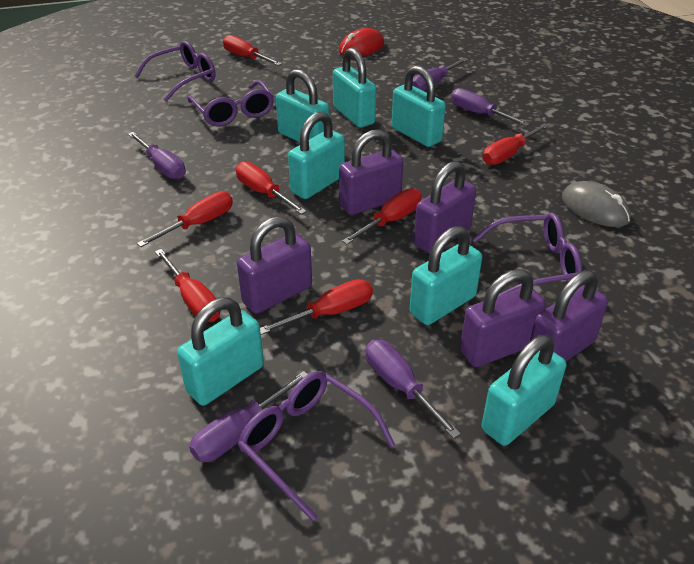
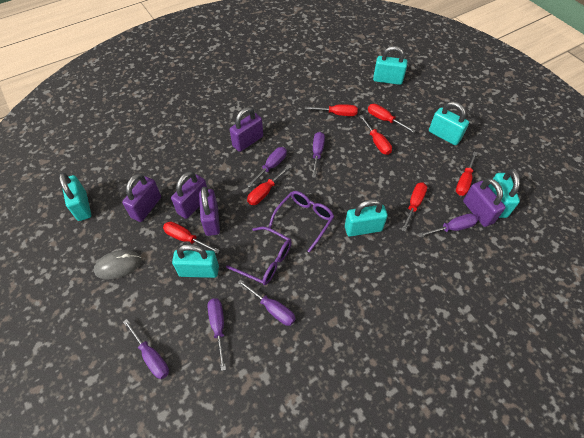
purple glasses: [134,41,216,102] [188,80,274,127] [238,371,395,521] [472,212,582,296] = 4 -> [226,227,291,285] [268,191,334,252] = 2
purple screwdriver: [128,132,186,179] [189,371,308,462] [366,340,461,439] [412,58,468,91] [451,88,530,126] = 5 -> [123,319,169,379] [207,298,226,371] [238,279,296,326] [247,147,287,187] [312,132,325,178] [418,213,478,237] = 6
red mouse: [339,28,384,57] = 1 -> none = 0
turquoise padlock: [177,298,264,406] [276,69,329,142] [288,112,345,199] [333,48,376,128] [392,65,446,147] [409,226,482,325] [482,335,566,446] = 7 -> [59,172,91,221] [172,244,219,278] [345,199,388,237] [373,46,407,85] [429,102,469,145] [489,169,520,218] = 6

